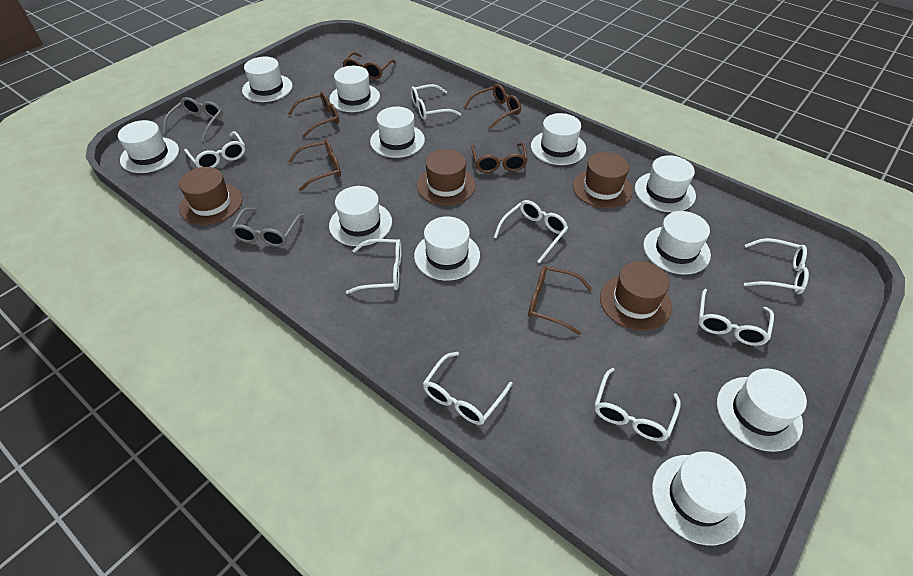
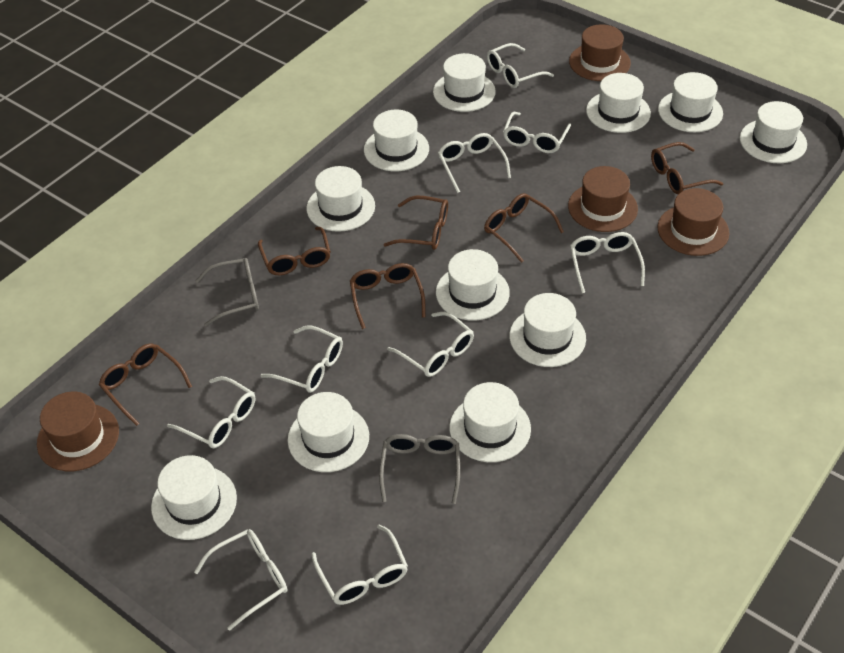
white glasses: [184,131,245,168] [346,239,401,294] [411,84,461,120] [423,352,513,425] [494,200,568,263] [594,368,681,441] [698,289,774,346] [744,238,809,294] = 8 -> [167,376,255,448] [194,529,287,631] [260,326,343,393] [312,524,408,605] [387,312,474,377] [438,133,511,193] [487,43,554,88] [503,112,571,153] [570,232,645,293] = 9

